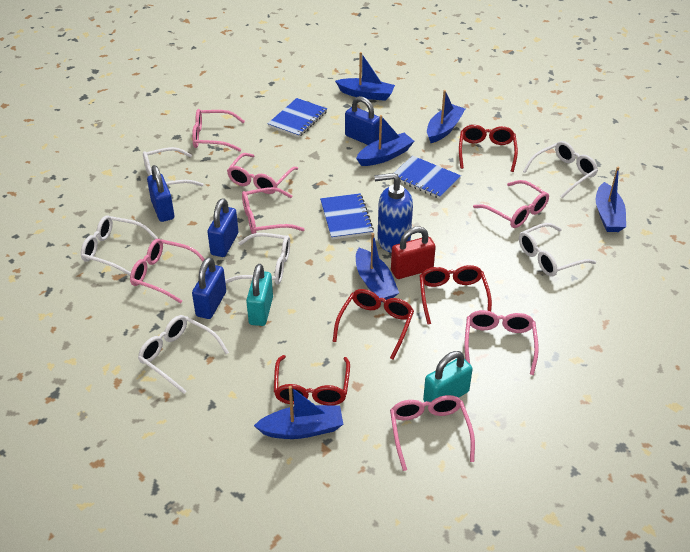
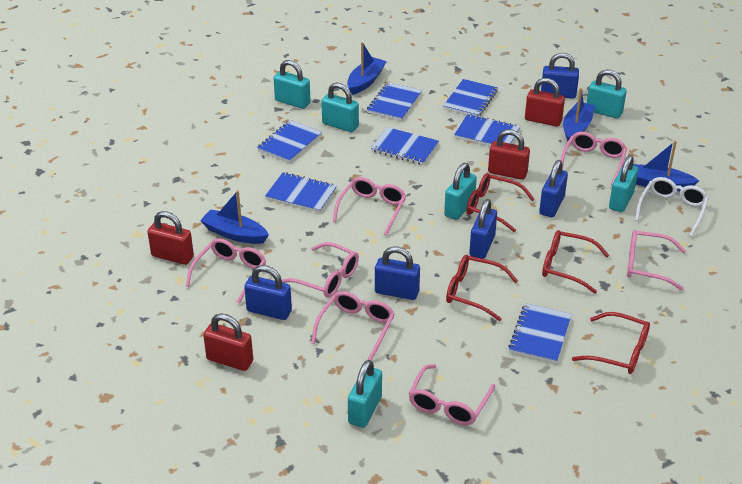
blue boat: [254,386,344,439] [335,52,395,101] [356,115,414,166] [356,233,399,300] [427,90,465,143] [596,167,626,232] = 6 -> [200,190,269,244] [347,42,386,95] [563,88,595,142] [633,141,699,191] = 4
blue notebook: [267,98,327,137] [320,193,374,240] [394,156,461,199] = 3 -> [257,120,322,163] [265,172,337,213] [367,82,422,121] [371,127,439,165] [443,79,498,117] [454,114,520,146] [508,303,572,363] = 7
blue padlock: [147,165,174,222] [192,257,226,319] [207,198,238,257] [345,96,380,145] = 4 -> [244,265,292,320] [375,246,420,300] [469,199,497,259] [539,160,568,217] [541,53,579,99] = 5
blue soap dispenser: [375,173,413,253] = 1 -> none = 0
red padlock: [391,226,436,279] = 1 -> [148,211,194,265] [203,313,253,371] [488,129,530,180] [525,78,565,127] = 4
turquoise padlock: [246,264,273,326] [423,351,473,402] = 2 -> [274,60,311,109] [321,83,359,132] [348,360,382,428] [444,163,477,220] [587,69,627,119] [609,155,638,212] = 6
white glasses: [81,215,158,276] [138,315,229,394] [143,147,204,186] [225,233,290,285] [519,223,596,277] [523,141,598,198] = 6 -> [635,177,709,237] = 1

